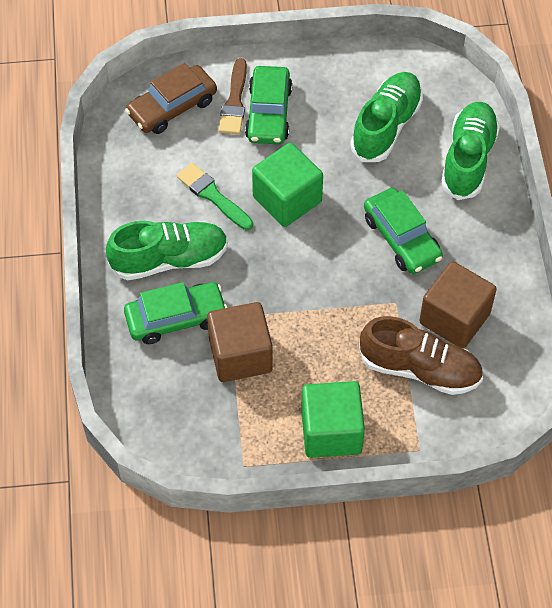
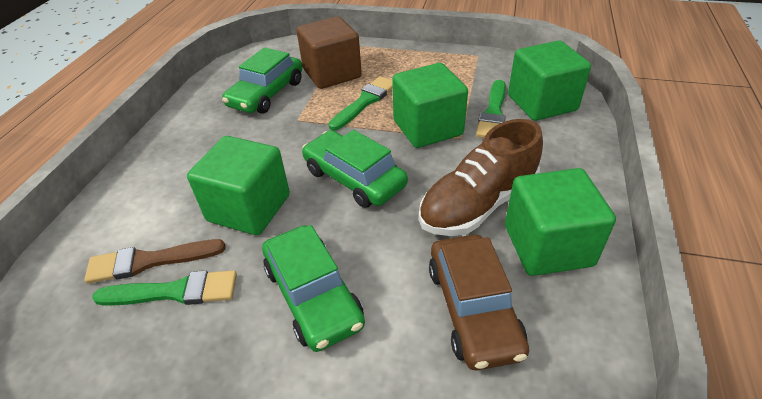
brown cube: [207,302,273,382] [419,261,497,348] = 2 -> [296,16,362,89] = 1
green brush: [177,163,253,230] = 1 -> [92,270,237,306] [328,76,393,130] [476,80,506,138] = 3
green cube: [252,143,323,227] [301,381,365,458] = 2 -> [187,136,290,235] [392,63,468,148] [505,168,616,276] [508,40,591,121] = 4
green shoe: [106,221,228,280] [350,72,423,162] [441,102,500,200] = 3 -> none = 0

